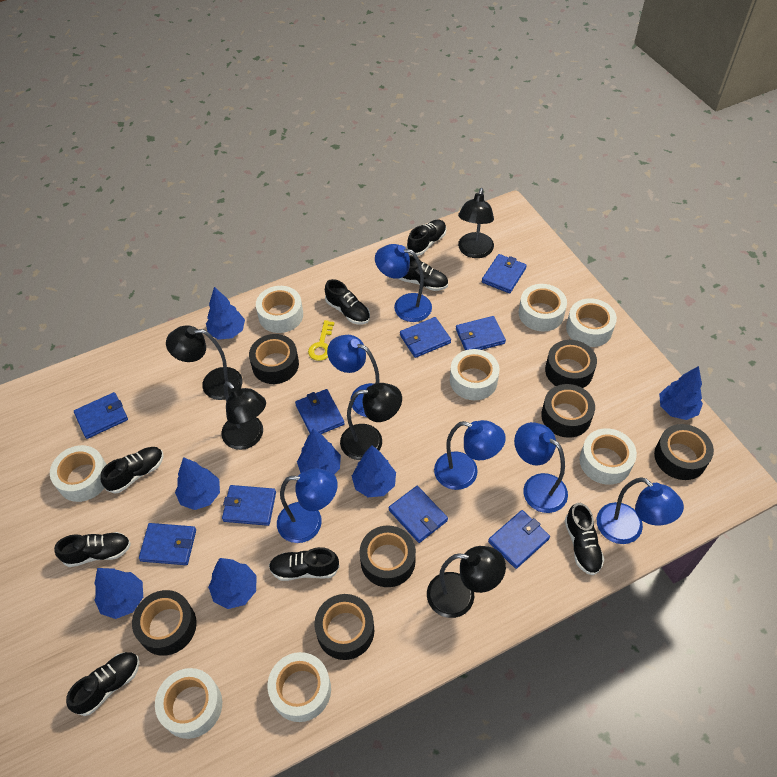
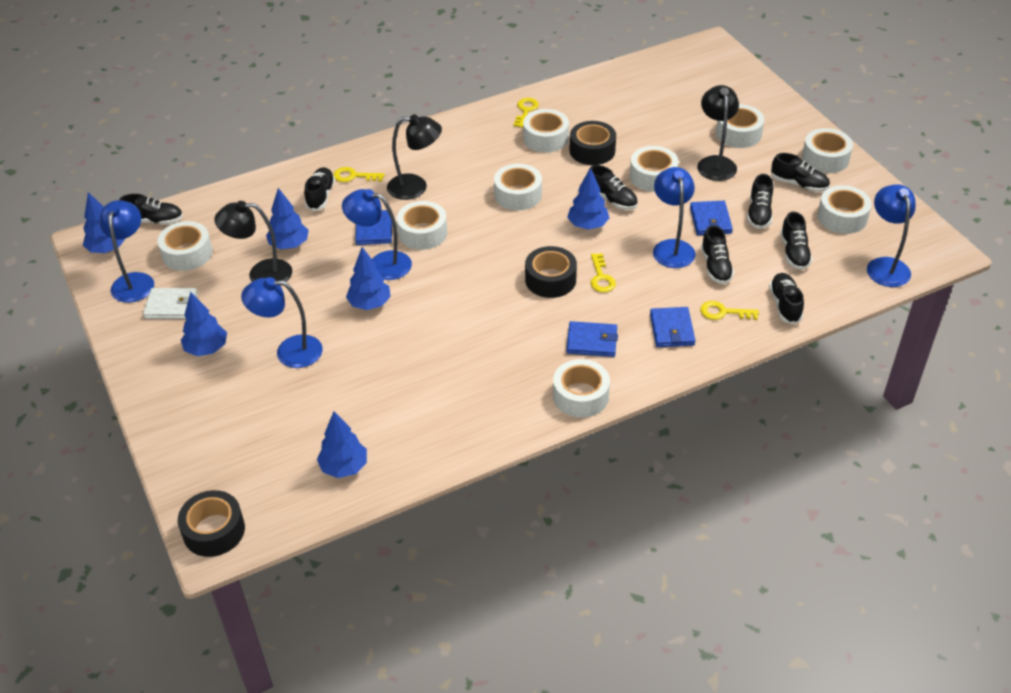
black lamp: [166,325,243,400] [222,381,266,450] [340,383,402,460] [427,546,506,618] [458,188,494,258] = 5 -> [214,201,292,286] [387,114,442,200] [697,85,739,181] = 3
black tape: [132,590,197,656] [249,334,299,384] [314,594,374,660] [359,525,416,587] [541,384,595,438] [545,340,597,388] [654,424,714,480] = 7 -> [178,490,245,557] [525,246,577,298] [570,121,616,165] = 3
blue lamp: [277,468,338,543] [327,335,379,417] [375,244,432,322] [434,420,506,490] [514,422,568,513] [597,477,684,544] = 6 -> [100,200,154,303] [241,277,322,368] [342,189,412,280] [653,167,696,268] [867,184,916,287] = 5
blue tree: [94,568,143,619] [175,457,220,510] [206,287,245,340] [208,558,257,609] [297,429,341,474] [352,445,396,497] [659,366,703,420] = 7 -> [83,192,126,253] [181,292,227,356] [266,188,309,249] [317,411,367,478] [346,247,391,310] [567,168,609,230] = 6
blue wallet: [74,392,128,439] [139,523,196,565] [222,485,276,526] [295,389,344,434] [389,486,448,543] [400,317,451,358] [456,316,506,350] [482,254,527,293] [488,510,550,569] = 9 -> [355,210,392,245] [566,321,618,357] [650,307,696,347] [690,201,733,235] = 4
white tape: [50,445,107,502] [155,668,222,739] [256,286,303,333] [268,652,331,722] [450,349,499,400] [519,284,567,331] [566,298,617,347] [580,428,637,485] = 8 -> [158,221,213,271] [397,201,447,250] [494,164,542,210] [523,109,569,153] [553,359,610,418] [630,146,679,192] [716,104,764,148] [802,128,853,173] [817,185,872,234] = 9
white wallet: none = 0 -> [143,288,198,319] = 1
yellow key: [308,320,334,361] = 1 -> [333,167,385,182] [513,98,539,128] [590,253,616,293] [700,301,759,320] = 4

